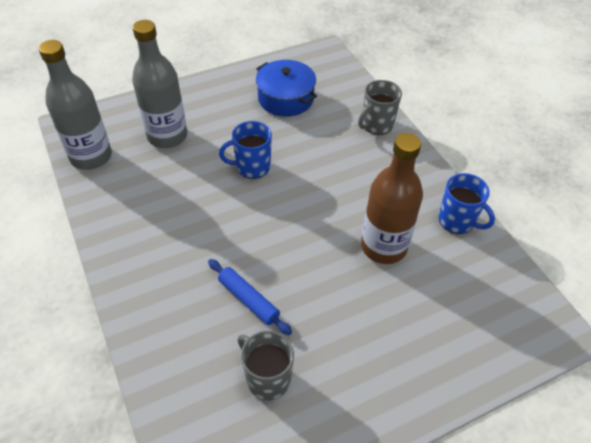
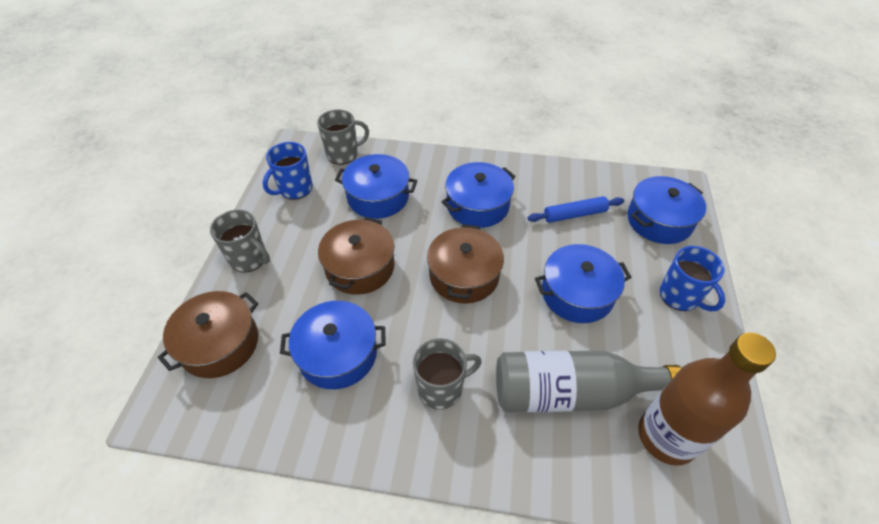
blue pot: [256,60,317,117] = 1 -> [280,301,386,389] [335,154,417,219] [442,162,516,228] [535,244,632,323] [627,176,706,244] = 5
brown pot: none = 0 -> [158,291,258,378] [318,217,395,295] [427,224,504,304] = 3
grey bottle: [39,40,112,170] [132,20,187,148] = 2 -> [496,350,682,412] = 1
grey mug: [237,331,294,400] [358,80,402,135] = 2 -> [210,210,270,273] [317,110,369,165] [413,338,482,410] = 3

